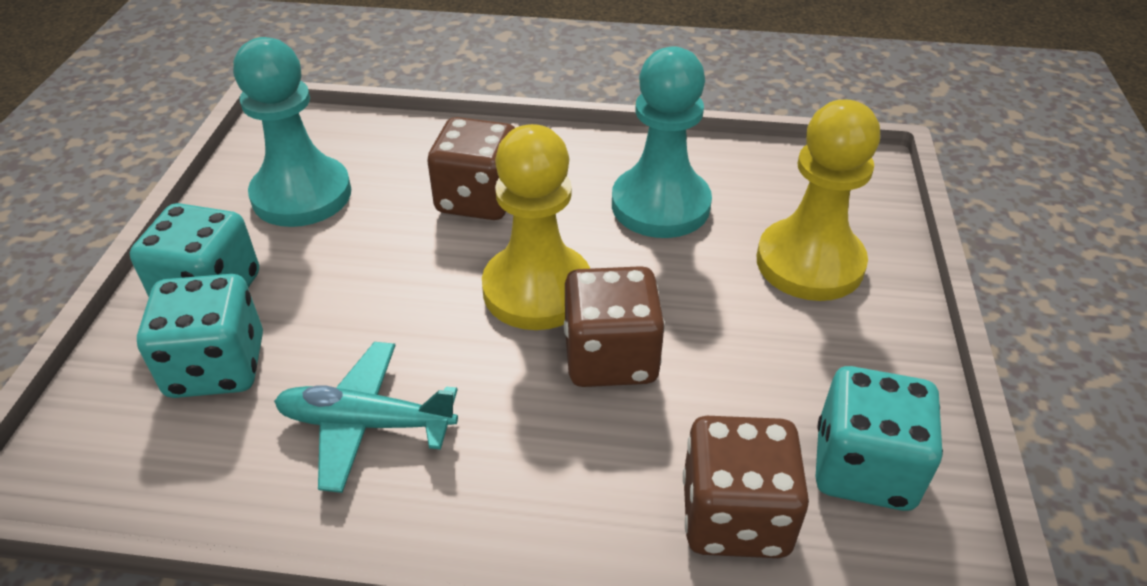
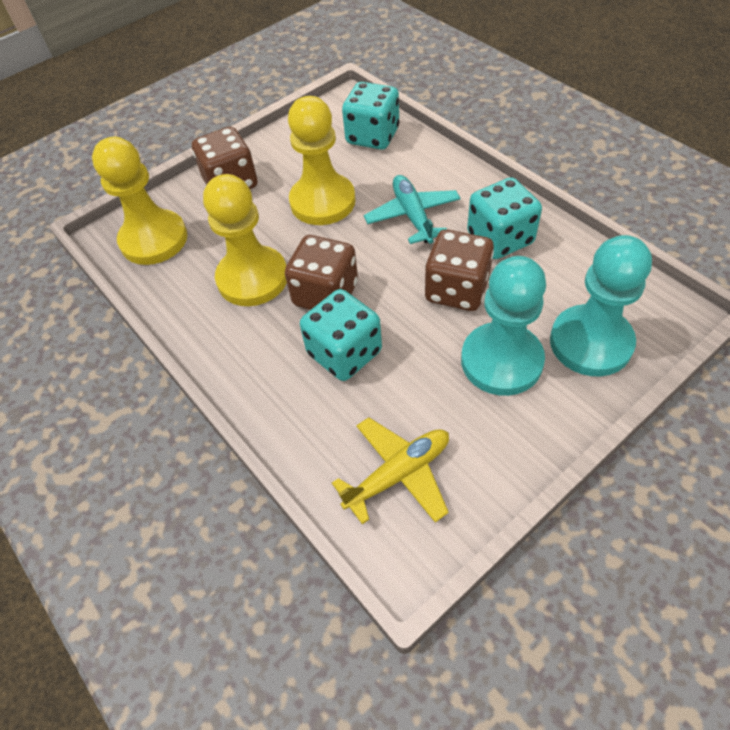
yellow pawn: [482,124,591,330] [757,100,880,301] = 2 -> [92,137,187,265] [203,174,287,306] [288,96,355,225] = 3
yellow plane: none = 0 -> [332,417,449,524] = 1

